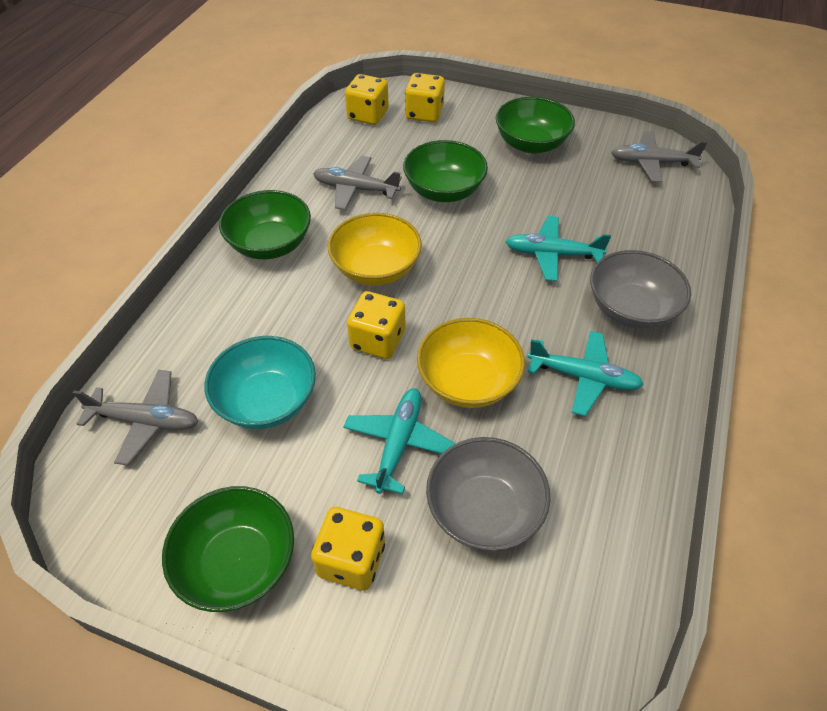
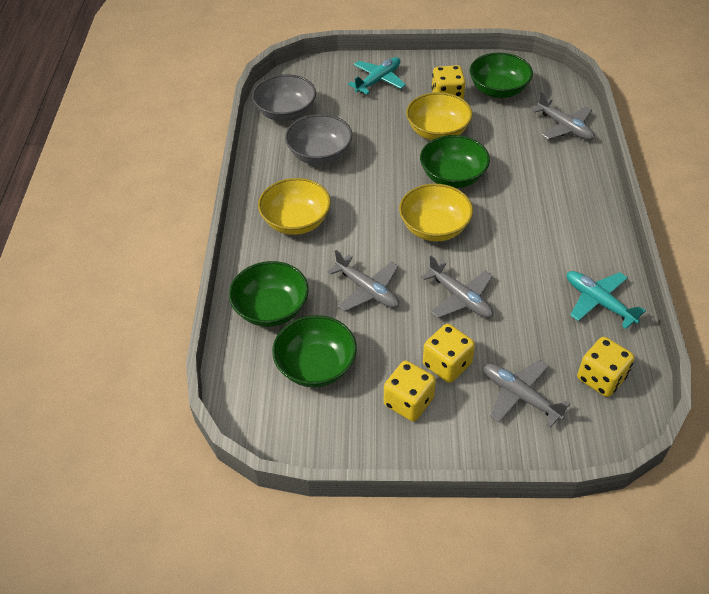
grey plane: [73,370,198,465] [313,156,402,210] [611,131,707,182] = 3 -> [327,250,399,311] [421,256,493,318] [484,360,570,428] [531,92,595,140] = 4
turquoise bowl: [204,336,316,429] = 1 -> none = 0
turquoise plane: [343,388,456,494] [505,216,611,281] [527,331,644,416] = 3 -> [348,57,406,94] [567,271,646,329] = 2
yellow bowl: [328,213,422,286] [417,318,525,408] = 2 -> [258,178,331,235] [399,184,473,241] [406,92,473,140] = 3

